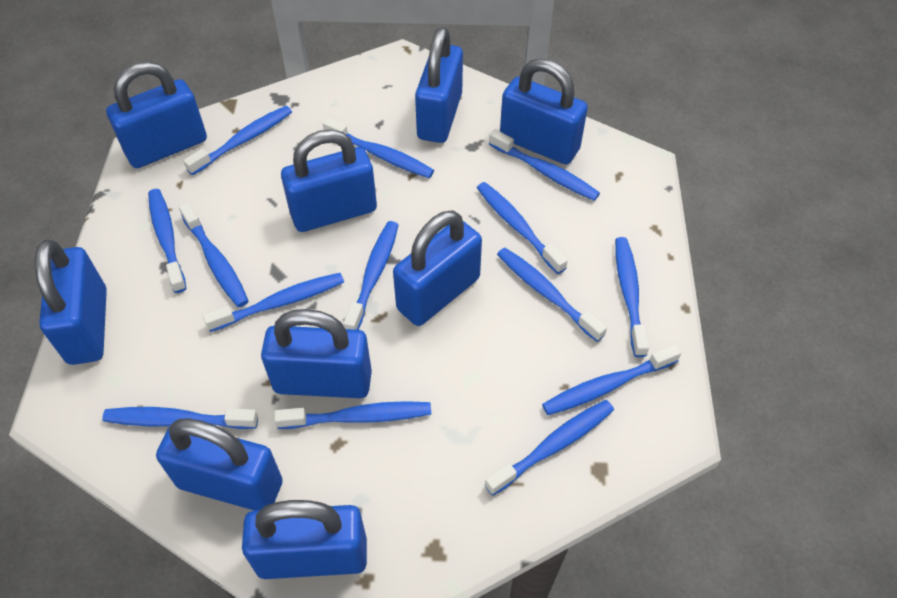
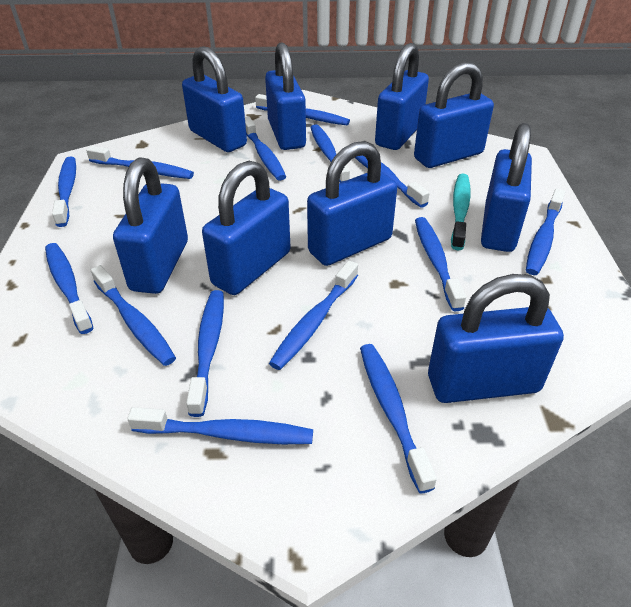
turquoise toothbrush: none = 0 -> [451,174,471,250] = 1

